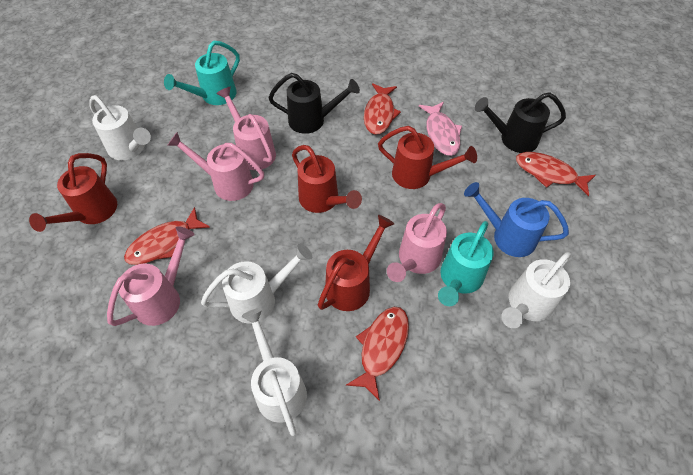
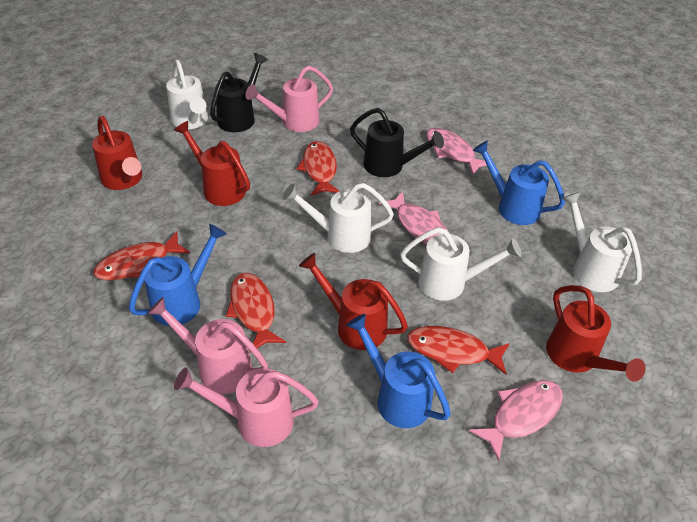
blue watering can: [464,182,569,257] = 1 -> [129,224,227,326] [346,314,451,428] [473,140,565,225] = 3
pink fish: [419,102,462,156] = 1 -> [379,191,448,244] [426,128,487,175] [469,380,563,461] = 3
pink watering can: [107,226,195,326] [167,132,264,201] [216,87,276,170] [387,203,447,282] = 4 -> [147,297,268,394] [174,367,319,447] [245,66,333,132] = 3
turquoise watering can: [164,41,240,105] [438,221,494,306] = 2 -> none = 0

